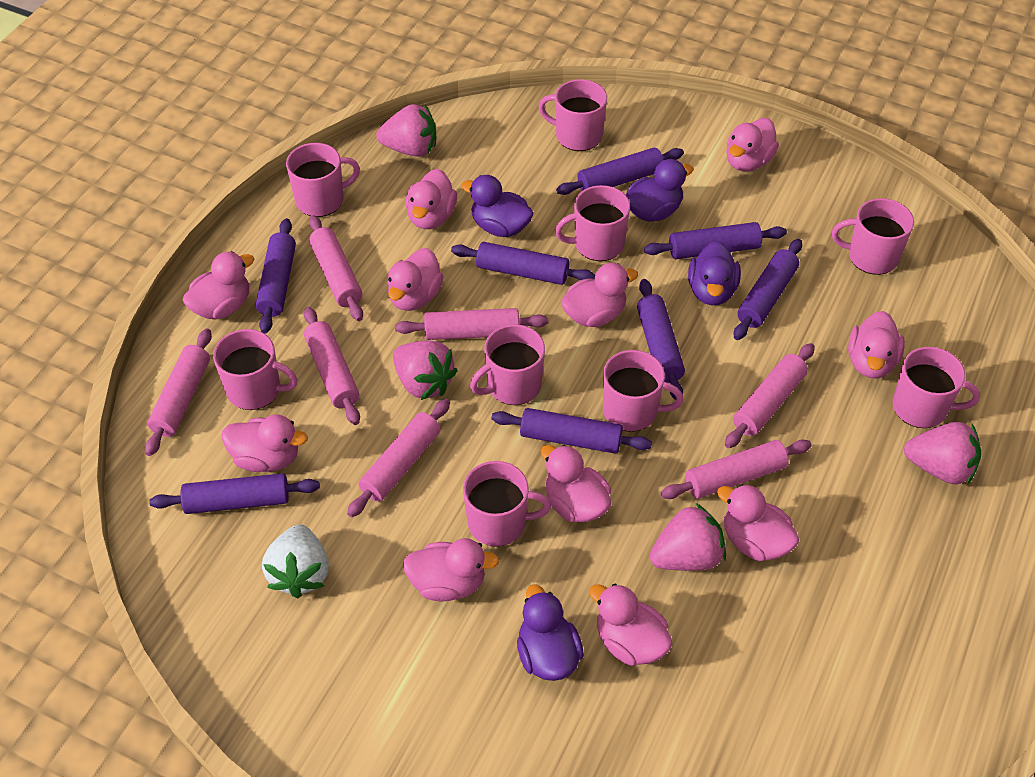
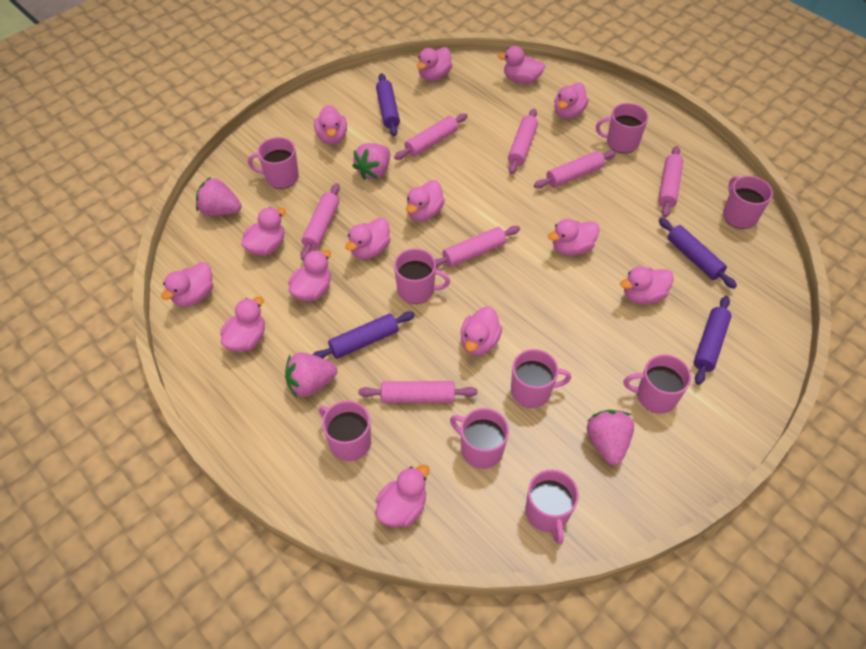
pink duck: [183,251,254,320] [222,415,308,472] [387,248,444,311] [403,538,499,601] [406,169,457,229] [541,445,611,522] [561,263,638,327] [589,584,673,666] [717,484,799,561] [726,118,779,172] [848,311,905,378] = 11 -> [161,262,213,307] [220,297,265,352] [241,207,286,256] [288,250,331,301] [314,105,347,145] [346,218,391,259] [376,465,429,527] [406,180,445,221] [417,47,452,81] [460,306,502,356] [497,46,545,84] [548,219,599,256] [554,83,589,119] [620,266,674,304] = 14
purple duck: [461,175,534,237] [517,584,584,681] [626,159,693,222] [688,241,741,305] = 4 -> none = 0
purple rolling pin: [149,473,320,514] [256,218,296,333] [451,242,595,285] [492,408,652,454] [556,148,684,195] [637,279,685,400] [644,222,787,259] [734,239,802,340] = 8 -> [313,311,415,359] [376,73,400,136] [659,218,737,289] [694,296,731,385] = 4
white strawberry: [262,524,329,598] = 1 -> none = 0

